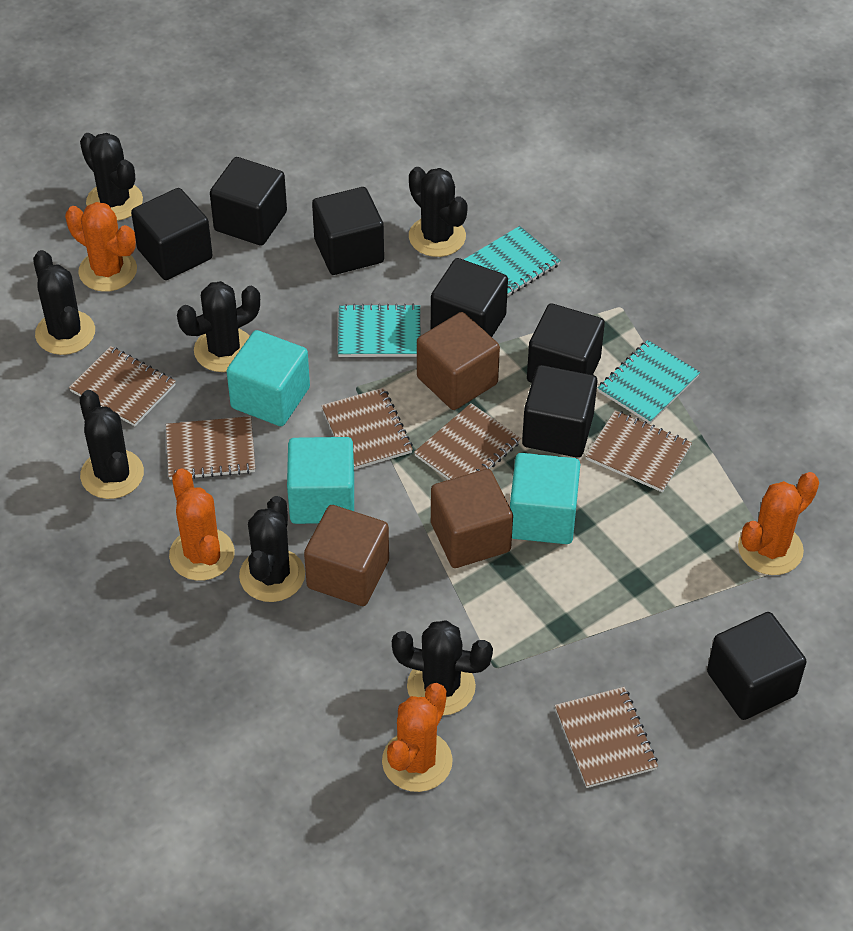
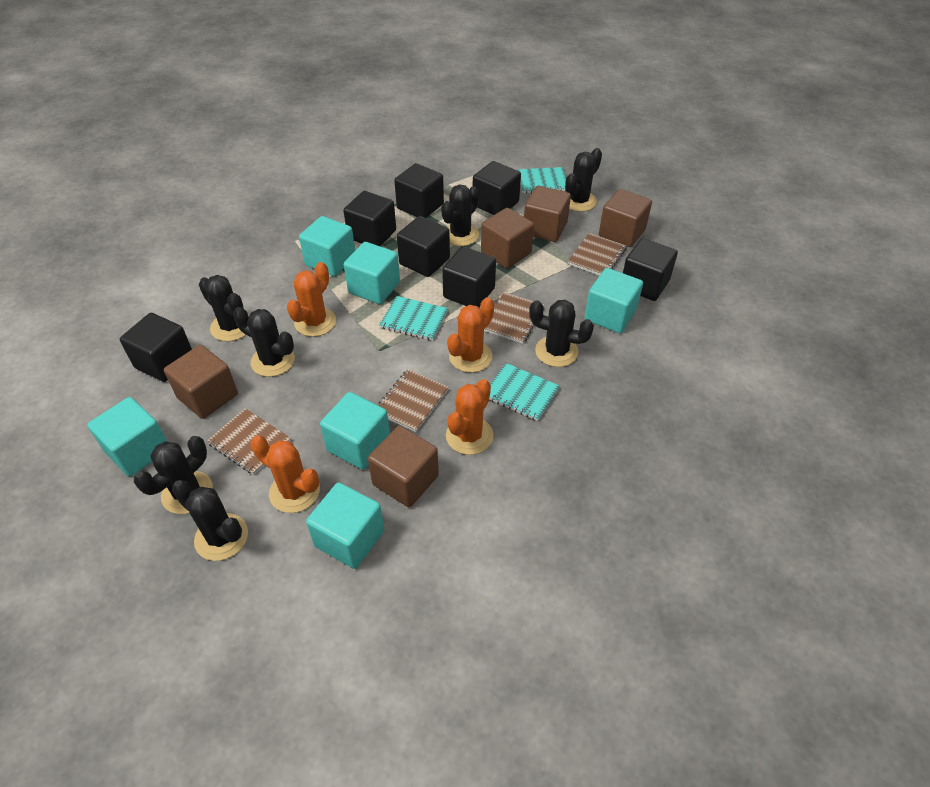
brown cube: [304,505,389,606] [417,312,500,410] [431,469,513,568] = 3 -> [164,345,238,419] [368,426,439,507] [481,208,534,268] [524,186,571,242] [599,189,652,247] = 5
brown notebook: [69,346,176,426] [166,416,255,480] [321,388,413,469] [414,403,521,480] [555,687,658,788] [585,410,692,492] = 6 -> [207,408,291,475] [378,369,449,432] [484,292,544,344] [567,233,626,276] = 4
turquoise cube: [227,330,310,426] [287,437,354,524] [510,453,580,544] = 3 -> [87,397,167,476] [299,216,355,277] [306,483,384,569] [320,392,390,470] [344,242,400,304] [584,268,643,333] = 6

